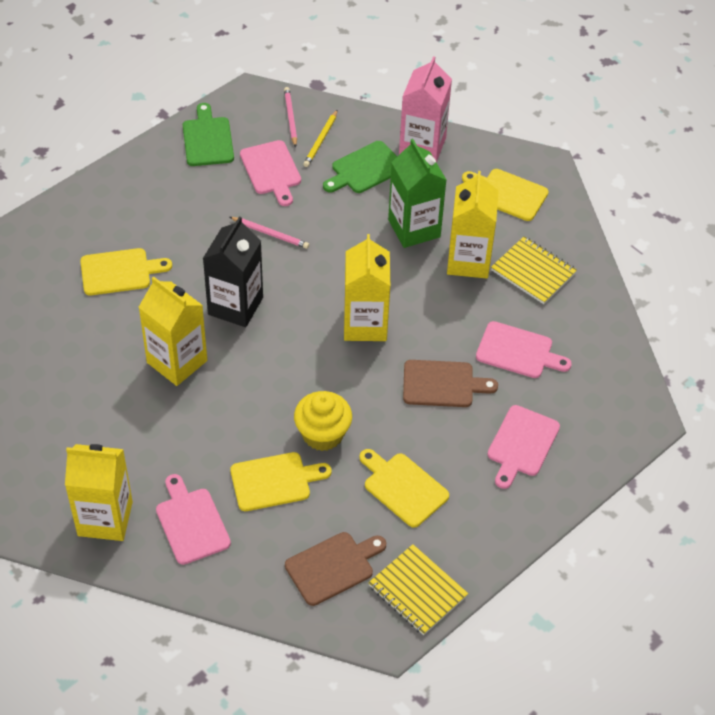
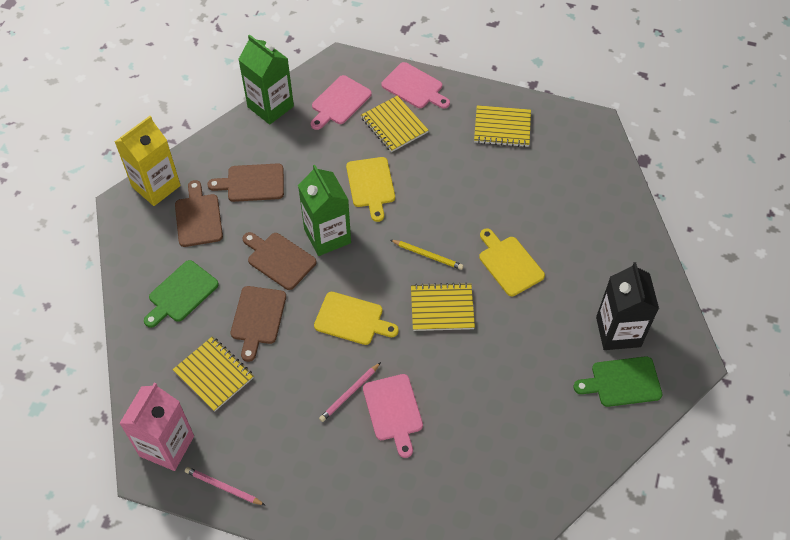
brown cutting board: [285,532,386,606] [403,360,498,407] = 2 -> [175,180,223,247] [207,163,284,202] [231,286,286,362] [242,232,316,290] = 4
green carton: [388,139,446,248] = 1 -> [238,34,294,125] [298,165,351,256] = 2
pink cutting board: [156,474,231,565] [240,140,301,206] [476,321,572,378] [488,405,560,489] = 4 -> [311,75,372,130] [363,374,423,458] [381,62,450,109] = 3
yellow carton: [65,444,133,541] [139,276,207,386] [344,234,390,341] [447,171,499,278] = 4 -> [115,116,181,206] = 1
yellow cupcake: [294,391,352,451] = 1 -> none = 0
yellow cutting board: [80,248,172,295] [230,452,332,511] [359,449,449,528] [462,169,549,221] = 4 -> [314,292,399,345] [346,157,395,222] [479,228,545,296] = 3
yellow notebook: [368,544,468,635] [491,236,577,304] = 2 -> [172,336,254,412] [361,96,428,152] [411,282,475,331] [474,105,531,147] = 4

